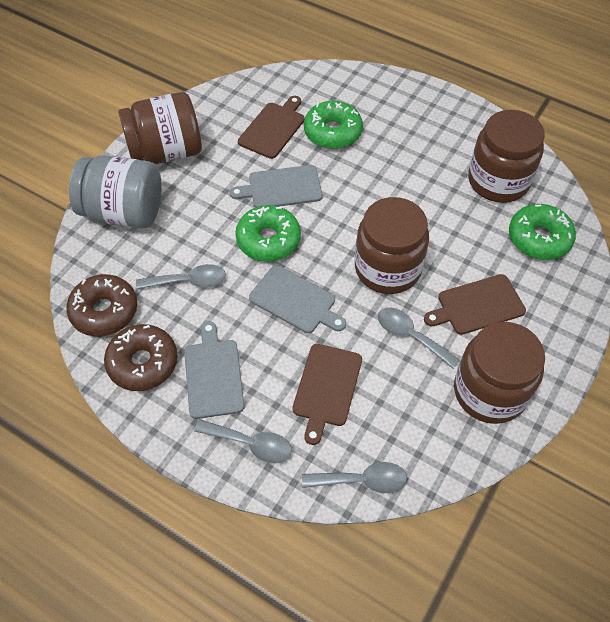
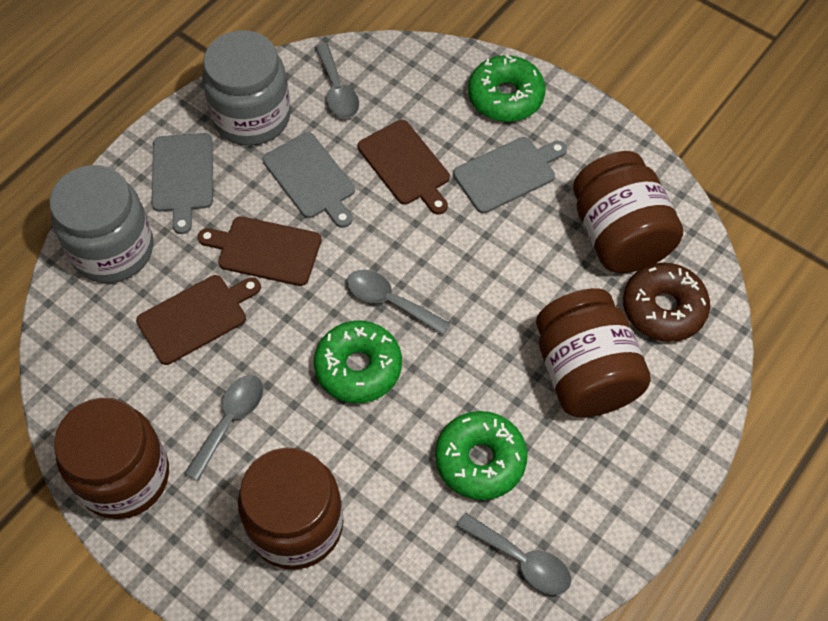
brown donut: [66,274,137,337] [104,324,178,391] = 2 -> [623,263,710,342] = 1
grey jar: [69,155,162,228] = 1 -> [49,165,154,283] [202,30,291,146] = 2

